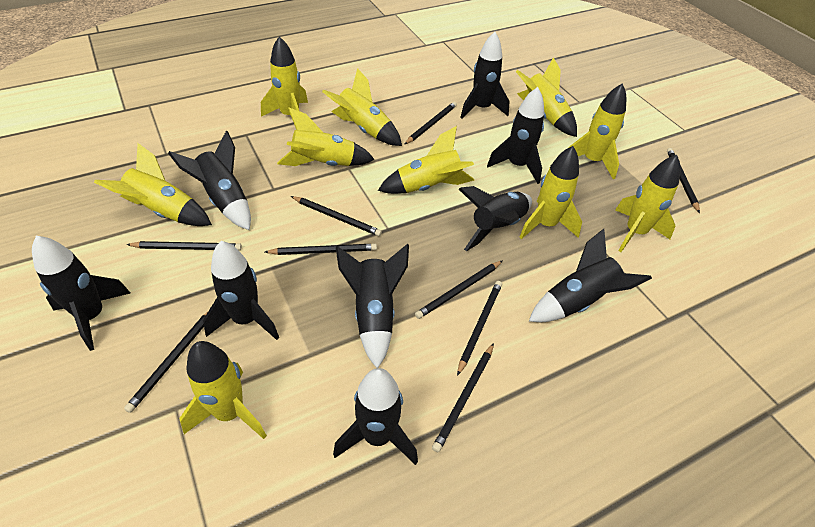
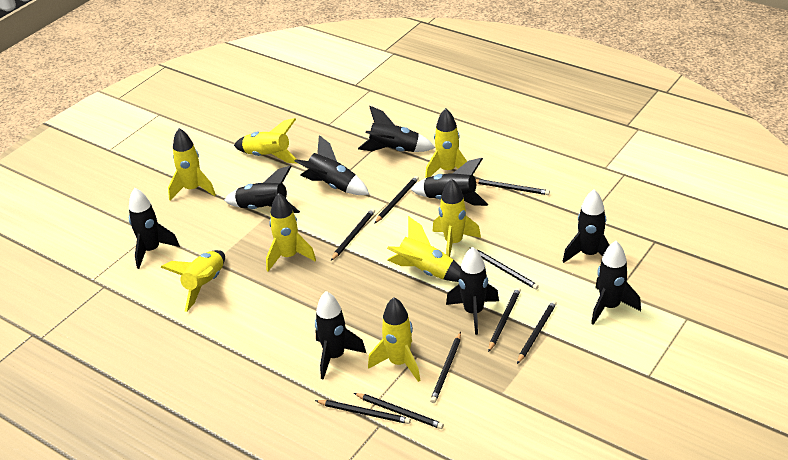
yellow rocket: [94,143,212,226] [179,341,267,439] [261,36,308,116] [277,107,375,166] [322,68,402,146] [378,126,474,194] [516,57,577,137] [519,146,582,239] [569,83,626,179] [615,155,681,252] = 10 -> [161,250,225,312] [168,128,216,200] [234,118,298,164] [266,193,316,271] [368,297,421,382] [387,216,461,282] [425,108,467,178] [432,179,481,257] = 8

